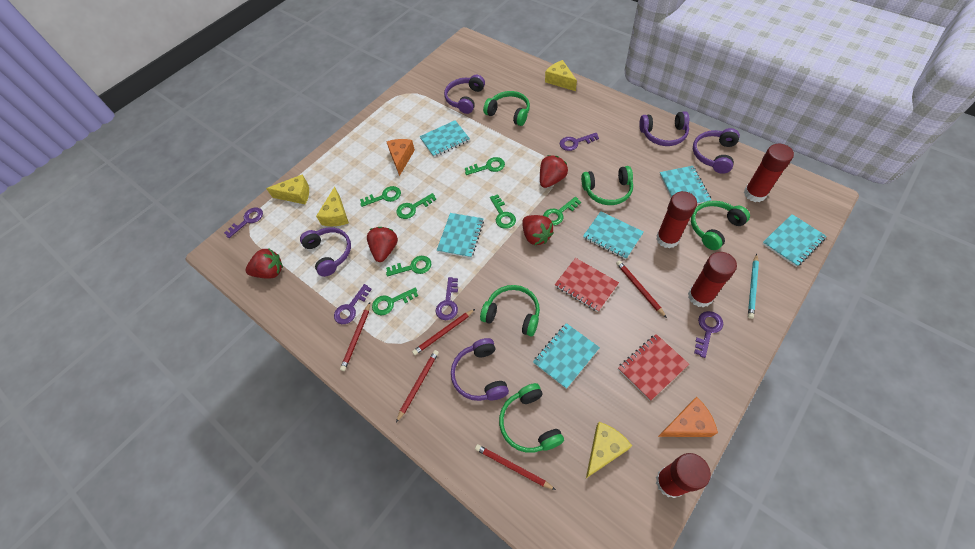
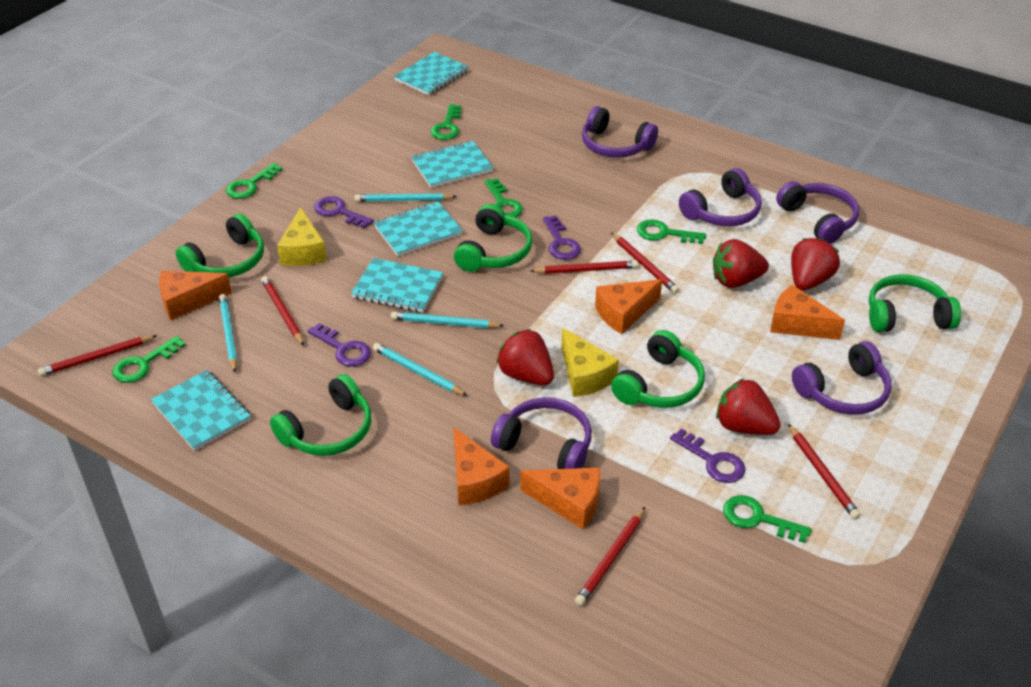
green key: [360,186,401,207] [372,287,418,315] [386,256,431,276] [396,193,436,219] [465,157,505,175] [490,195,516,229] [543,197,581,225] = 7 -> [112,336,186,383] [226,163,283,199] [431,104,461,140] [485,178,523,218] [637,219,706,244] [723,495,812,543] = 6
orange cheese: [386,139,415,176] [658,397,718,437] = 2 -> [159,270,232,320] [453,427,510,506] [520,468,600,530] [595,279,662,334] [770,285,845,340] = 5
purple key: [224,207,263,238] [334,284,372,324] [436,277,458,320] [560,133,599,151] [694,311,723,358] = 5 -> [308,323,371,367] [314,196,374,228] [543,216,581,260] [670,428,745,483] = 4
red glue stick: [656,191,697,248] [656,453,711,498] [688,252,737,307] [744,144,794,202] = 4 -> none = 0
red notebook: [555,258,619,312] [618,334,689,401] = 2 -> none = 0
red pencil: [340,303,370,371] [396,350,439,423] [412,309,475,355] [475,444,556,490] [616,261,667,318] = 5 -> [38,335,158,376] [261,276,304,346] [530,260,639,274] [575,507,645,606] [611,232,679,294] [788,424,861,520] = 6
turquoise notebook: [420,120,470,157] [437,213,484,258] [533,323,600,389] [583,212,644,259] [660,166,711,204] [762,214,827,267] = 6 -> [151,370,251,451] [351,258,443,313] [374,201,463,256] [393,52,469,96] [412,141,493,188] = 5
turquoise pencil: [748,254,759,319] = 1 -> [219,294,237,372] [355,193,457,202] [373,343,468,396] [391,312,504,328] = 4
yellow cheese: [266,174,309,204] [316,187,349,226] [545,60,577,91] [586,422,632,478] = 4 -> [277,207,327,266] [562,328,619,397] = 2

